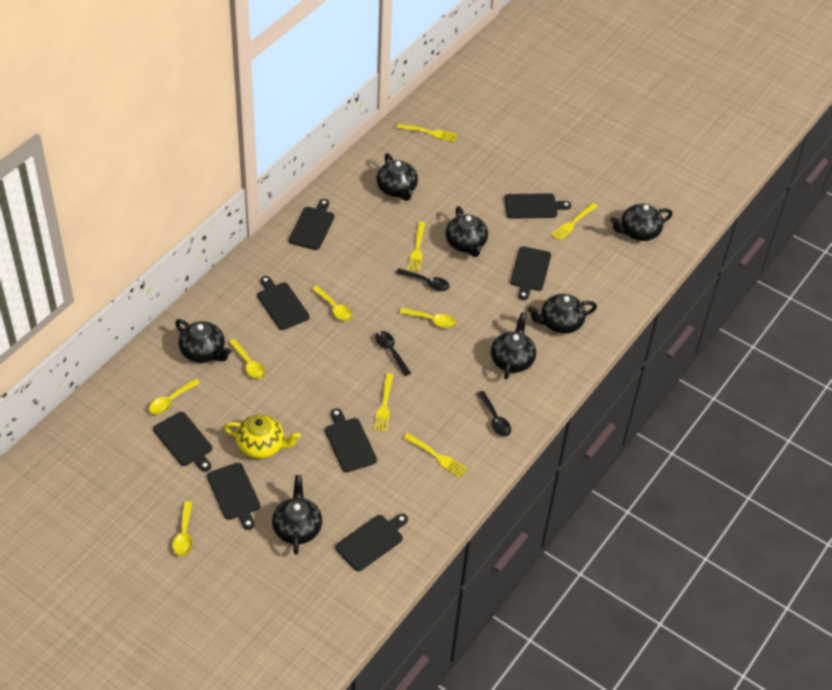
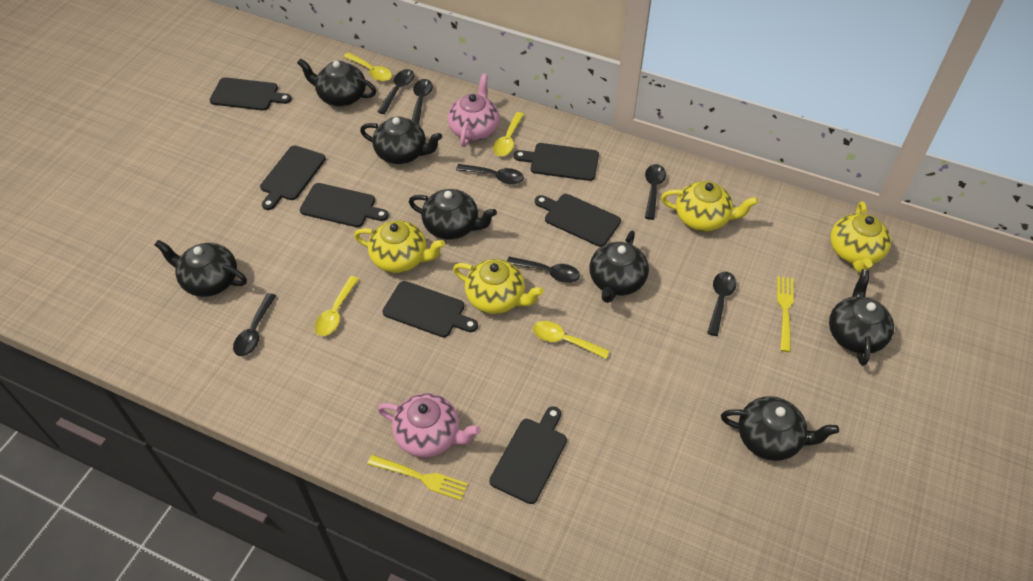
black cutting board: [153,412,212,472] [207,463,260,530] [257,276,310,330] [289,199,335,250] [325,408,377,472] [335,514,408,571] [504,193,571,219] [510,246,551,300] = 8 -> [210,77,292,111] [260,145,326,210] [300,183,389,227] [383,281,478,337] [490,406,567,504] [514,143,599,181] [535,194,621,247] = 7
black spoon: [375,331,411,376] [396,268,450,291] [477,391,511,437] = 3 -> [233,293,276,356] [377,69,414,114] [412,79,433,125] [456,164,524,185] [507,257,580,283] [645,164,666,220] [707,272,736,336] = 7
pink teapot: none = 0 -> [377,393,481,458] [448,74,500,147] = 2
yellow fork: [374,373,393,432] [396,124,457,141] [403,433,467,478] [408,222,425,271] [551,203,598,241] = 5 -> [368,455,468,500] [777,276,794,352] = 2
yellow spoon: [149,378,200,414] [173,501,192,556] [229,339,265,379] [312,285,353,321] [399,308,456,328] = 5 -> [314,276,359,336] [343,52,392,82] [493,112,524,156] [533,321,609,359] = 4
yellow teapot: [224,415,301,459] = 1 -> [354,220,445,273] [453,259,544,314] [661,181,758,232] [830,201,891,273] = 4

